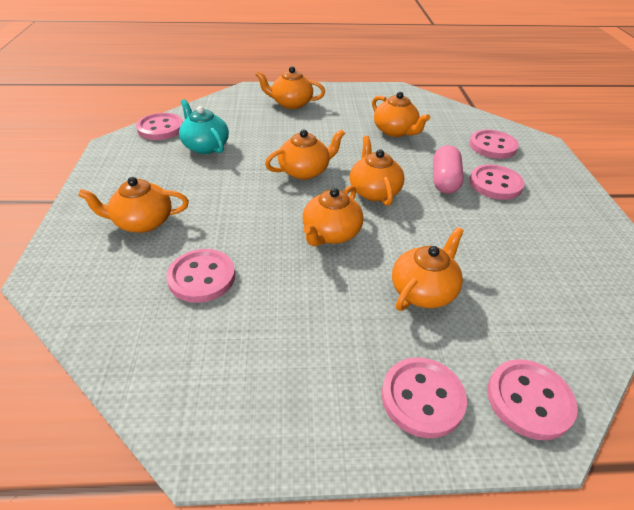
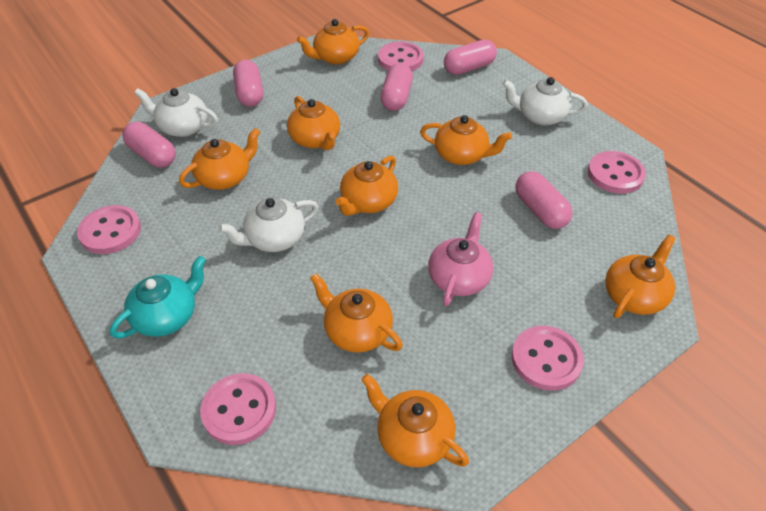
orange teapot: [78,177,189,233] [256,66,325,109] [265,129,345,180] [303,185,364,246] [349,136,404,206] [372,92,430,137] [392,227,464,311] = 7 -> [179,128,260,190] [287,96,340,150] [297,19,369,65] [310,273,403,353] [335,155,398,216] [361,374,469,467] [420,115,512,165] [605,234,676,318] = 8
pink button: [136,113,183,140] [166,249,235,303] [382,357,467,438] [469,130,519,159] [469,164,525,200] [487,359,578,440] = 6 -> [77,205,141,254] [200,373,276,445] [378,42,424,71] [511,326,584,391] [588,151,646,194] = 5
pink capsule: [433,145,464,194] = 1 -> [122,122,176,168] [233,60,263,107] [380,63,413,111] [444,40,497,75] [515,171,573,229] = 5
pink teapot: none = 0 -> [428,212,493,306] = 1
white teapot: none = 0 -> [134,88,218,137] [218,197,319,252] [502,77,588,125] = 3

